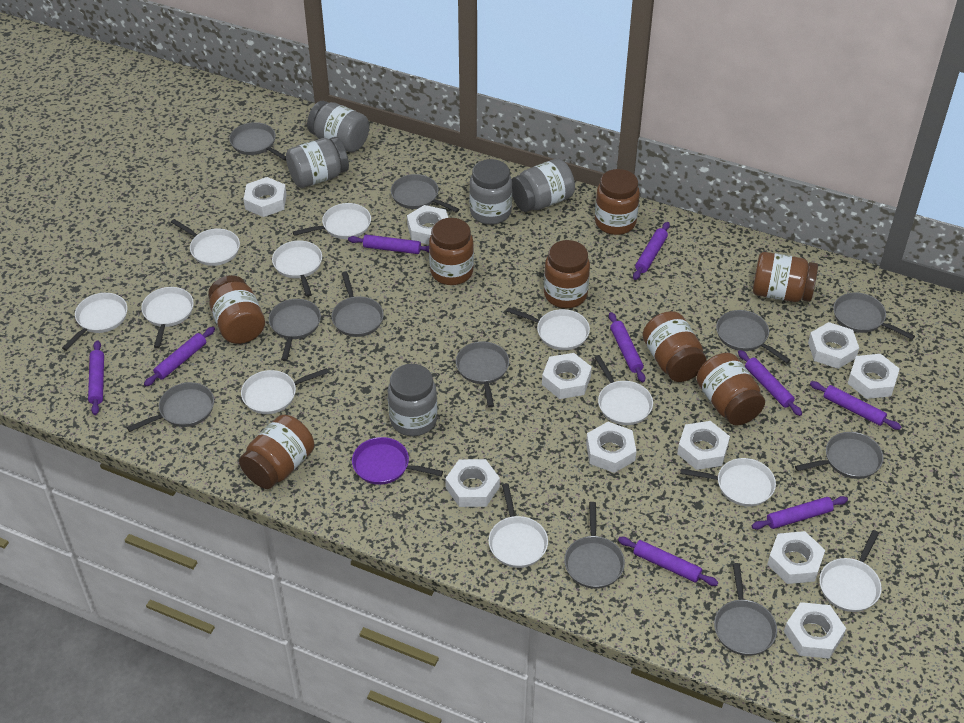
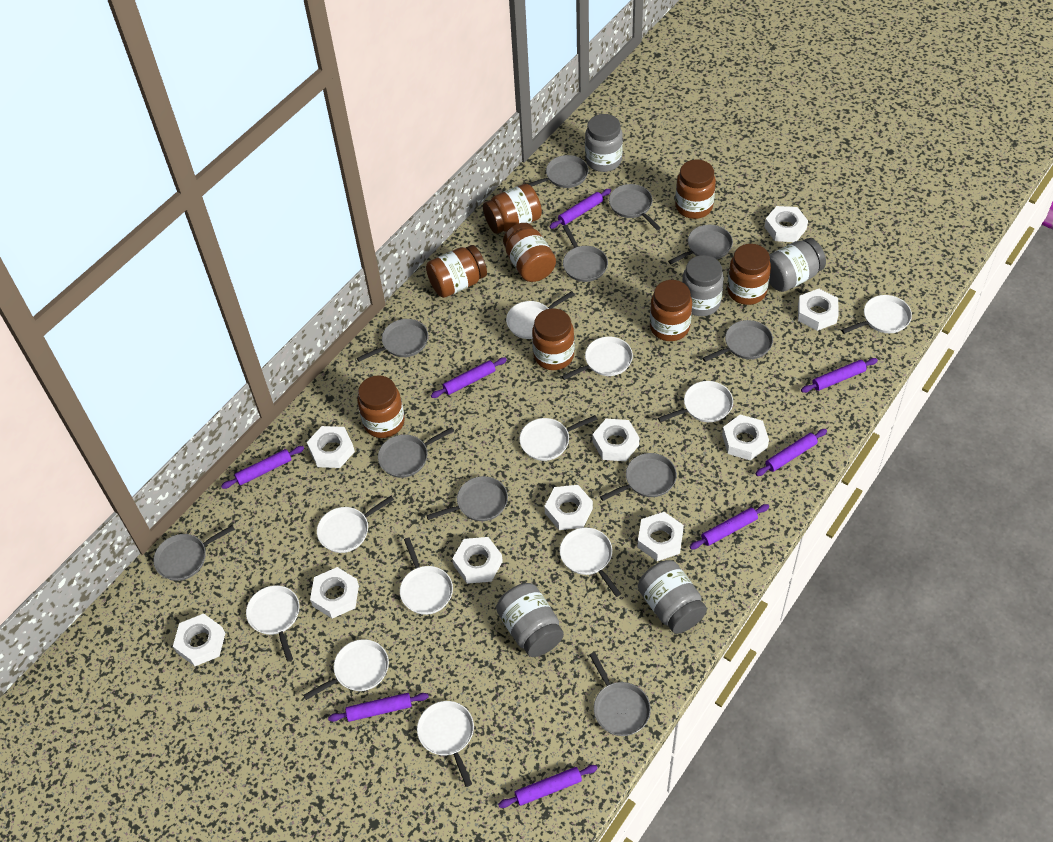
purple pan: [352,437,443,485] = 1 -> none = 0
purple rolling pin: [88,340,104,415] [144,327,215,386] [348,235,429,254] [609,312,645,382] [618,537,718,586] [633,222,670,280] [738,350,802,416] [752,496,848,530] [810,381,901,430] = 9 -> [221,446,304,489] [328,693,429,722] [431,357,507,398] [498,765,598,808] [549,189,611,229] [689,504,769,549] [756,429,827,476] [801,358,878,393] = 8

